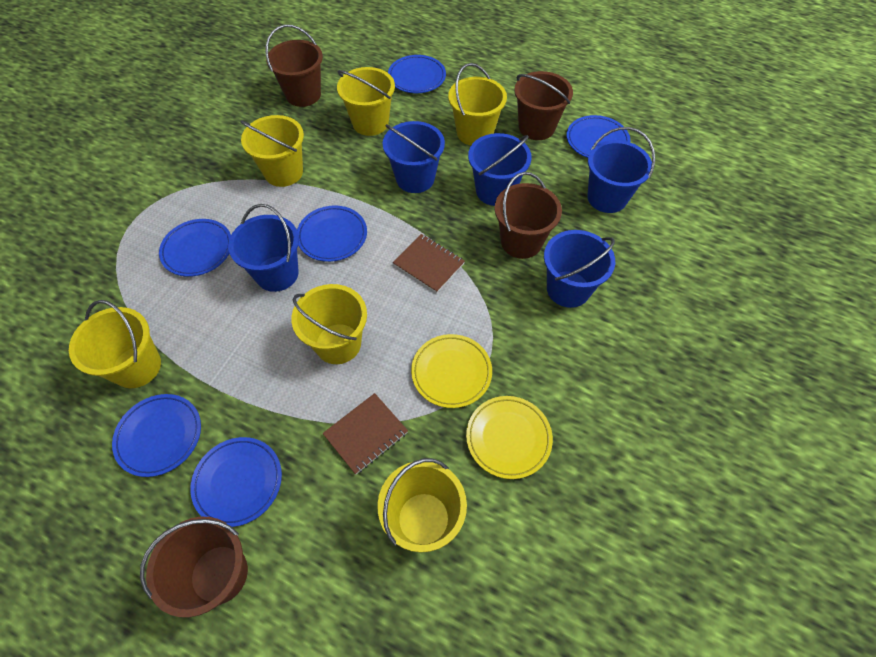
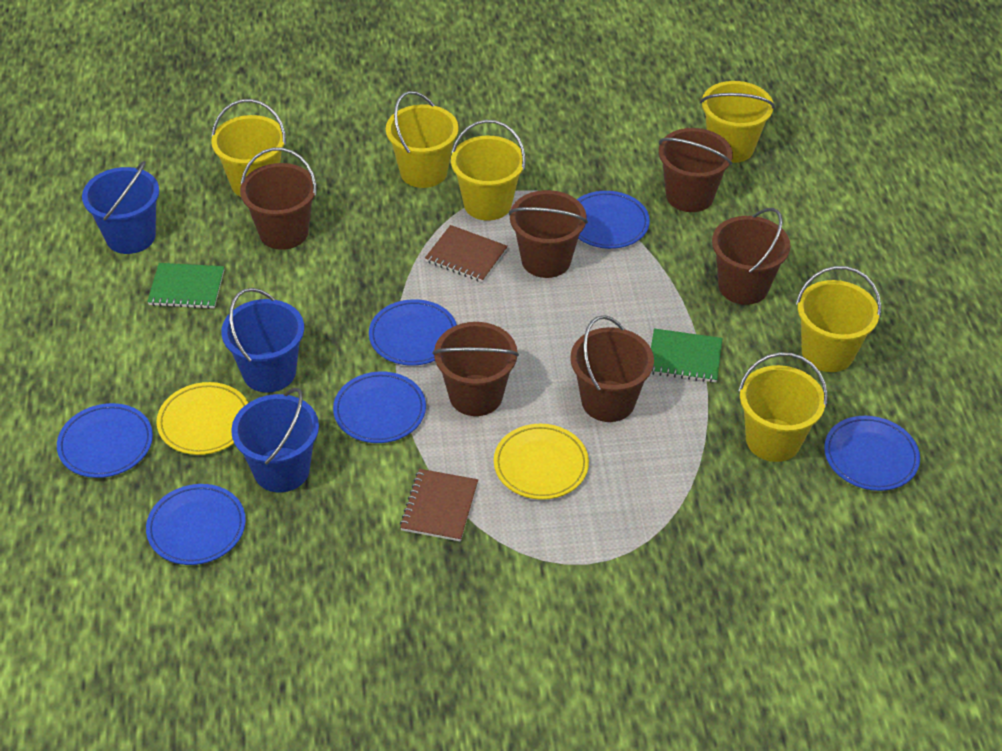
blue bucket: [228,204,299,292] [383,121,445,193] [468,133,532,206] [544,230,615,308] [587,127,655,213] = 5 -> [82,161,159,254] [221,288,304,393] [231,388,319,492] = 3
brown bucket: [140,517,248,617] [266,25,323,107] [494,172,562,259] [514,71,573,140] = 4 -> [240,148,317,250] [433,322,519,416] [508,190,588,278] [570,315,654,422] [659,128,733,212] [712,208,791,305] = 6
green notebook: none = 0 -> [147,263,224,309] [651,328,722,383] = 2

